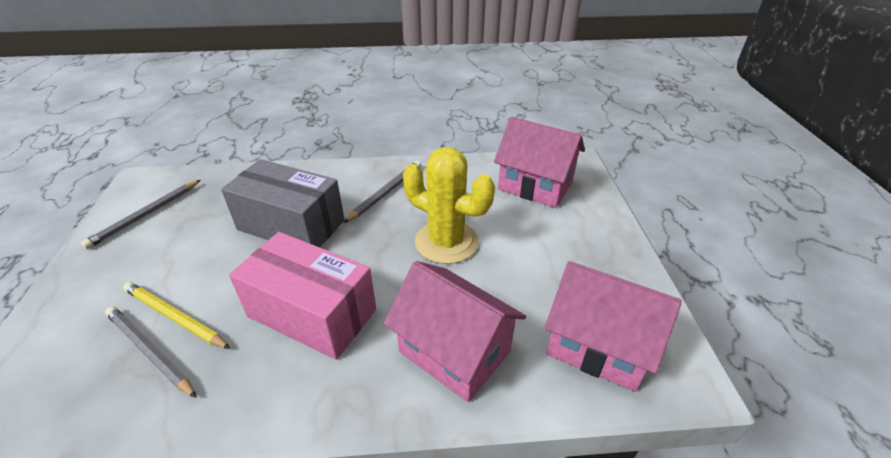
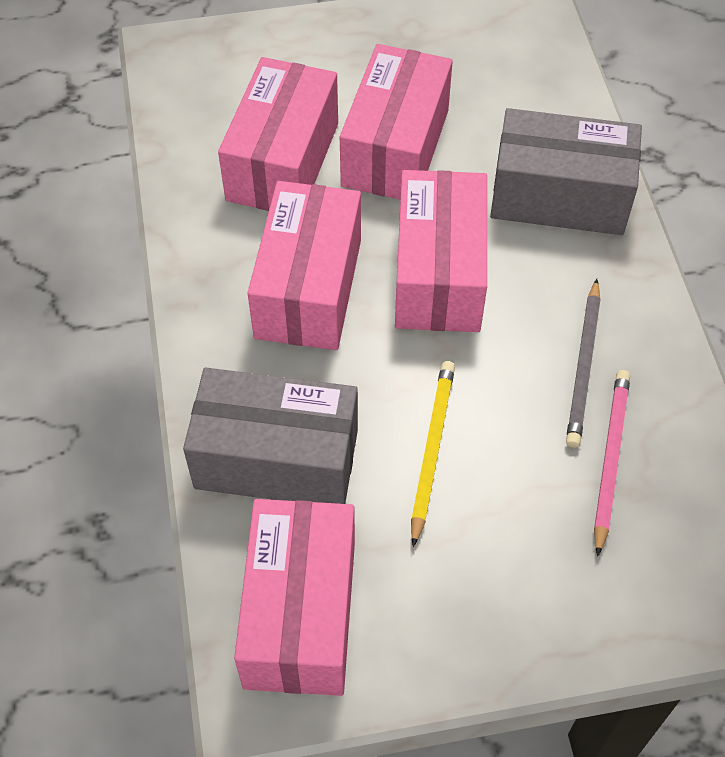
grey box: [221,159,345,247] = 1 -> [183,368,358,504] [490,108,642,235] = 2
grey pencil: [81,180,200,249] [105,306,197,398] [344,161,421,223] = 3 -> [566,279,601,448] = 1
pink box: [229,232,376,360] = 1 -> [218,57,338,211] [234,499,355,696] [247,181,361,350] [340,44,453,200] [395,170,487,332] = 5
pink house: [384,261,526,402] [494,117,585,208] [545,261,682,392] = 3 -> none = 0
pink pencil: none = 0 -> [594,370,630,557] = 1
yellow cactus: [403,147,495,264] = 1 -> none = 0

